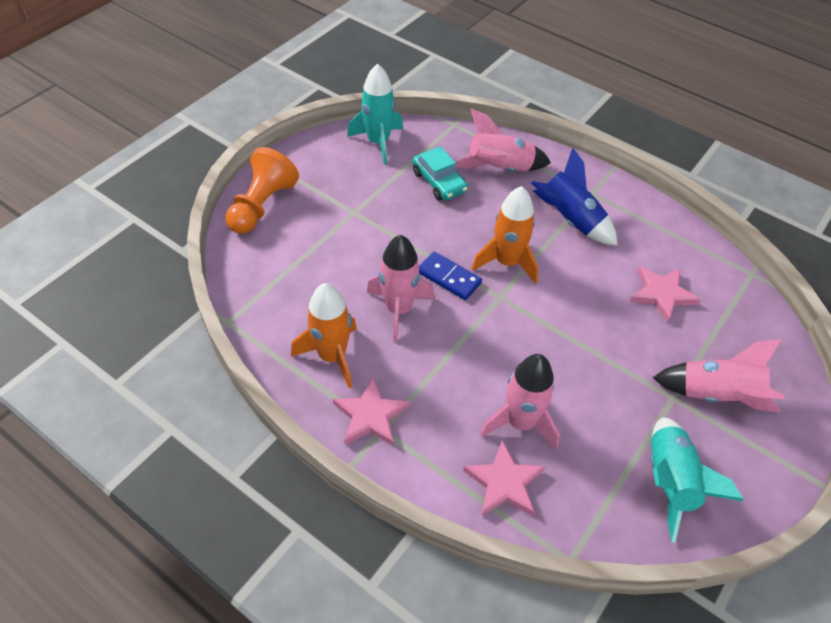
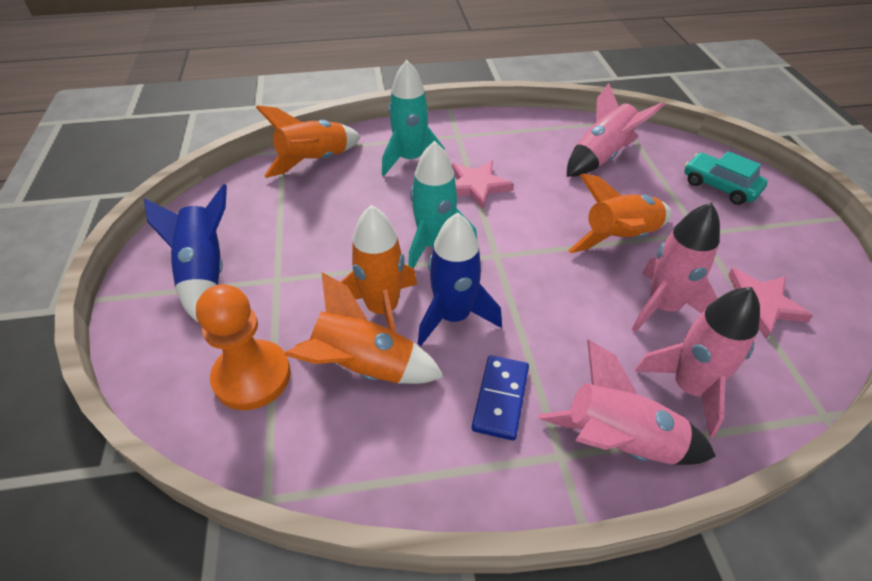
blue rocket: [531,148,618,246] = 1 -> [144,184,227,323] [418,212,502,346] = 2
orange rocket: [291,283,357,388] [471,186,538,284] = 2 -> [256,105,361,178] [284,272,444,384] [341,205,417,332] [568,173,672,253] = 4
pink star: [333,377,410,446] [463,440,545,516] [630,266,701,323] = 3 -> [452,160,514,209] [728,268,813,339] = 2

